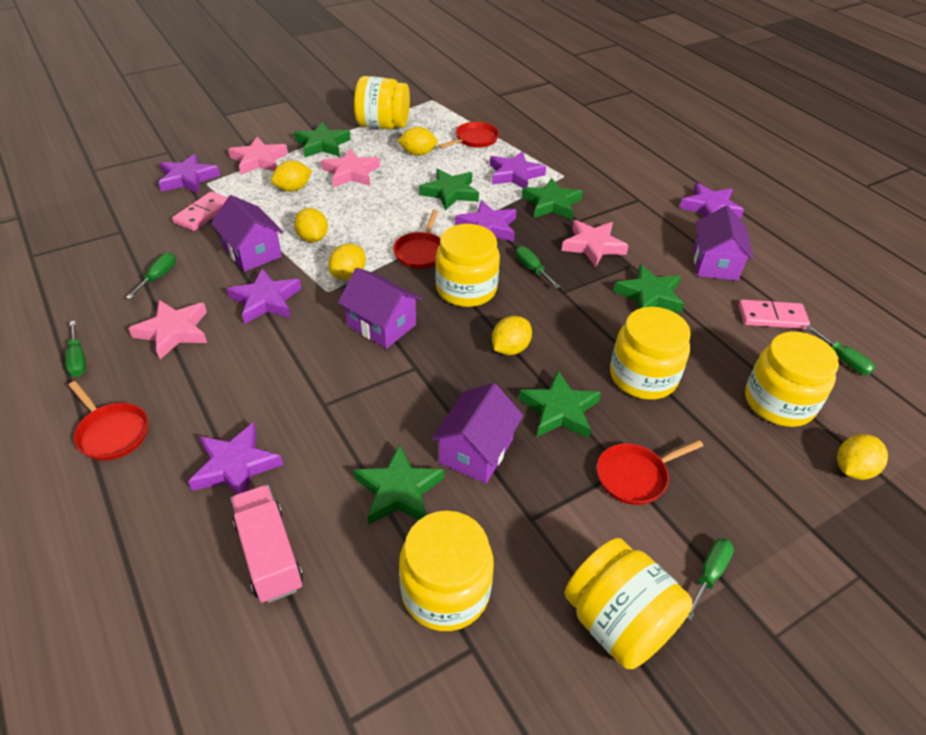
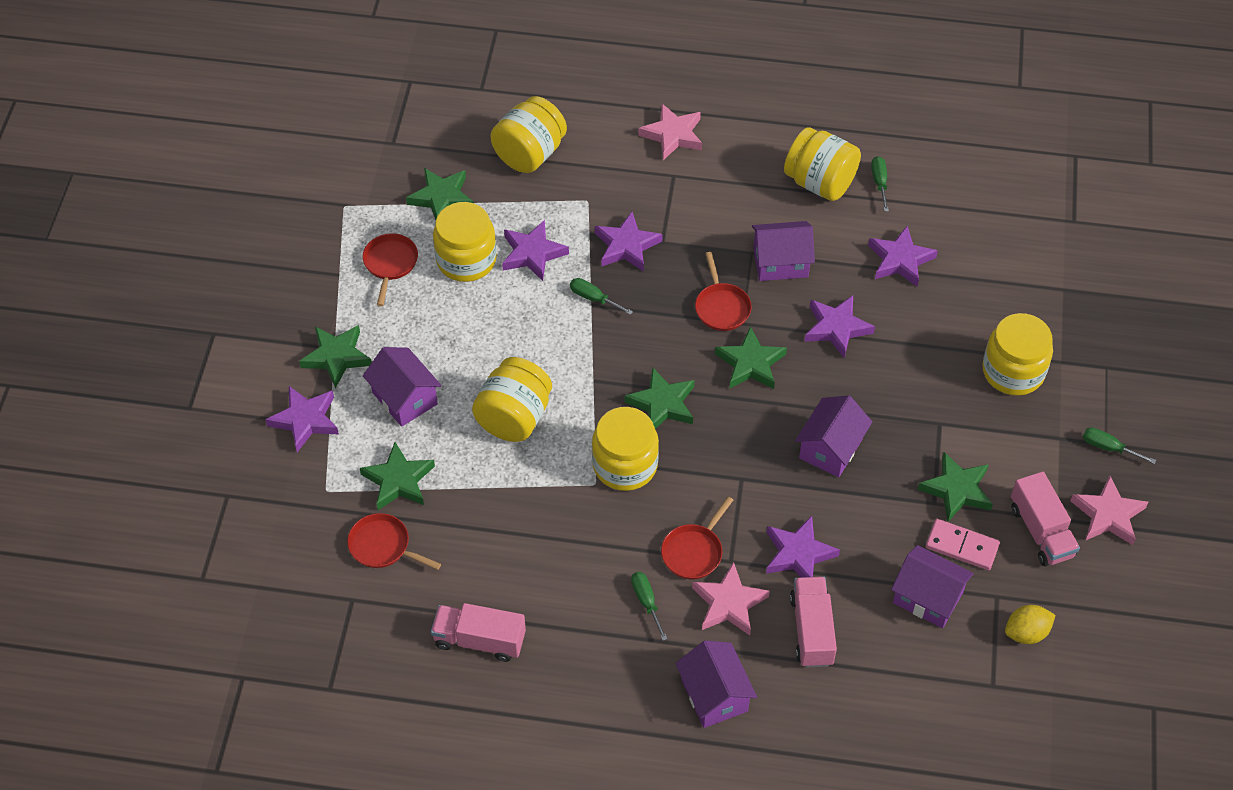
green screwdriver: [65,321,86,377] [126,252,176,299] [515,246,560,288] [687,538,734,621] [806,325,875,375] = 5 -> [570,278,633,315] [631,572,667,641] [871,156,889,212] [1083,427,1156,464] = 4
pink domino: [172,191,228,231] [739,300,810,329] = 2 -> [926,519,1000,570] = 1
pink star: [128,300,207,359] [228,137,288,175] [321,149,380,187] [561,220,629,267] = 4 -> [639,104,702,160] [692,562,770,636] [1070,476,1149,545] = 3
pink truck: [230,485,303,603] = 1 -> [431,603,526,662] [790,577,837,668] [1011,472,1080,566] = 3
purple house: [211,195,283,272] [338,268,422,349] [431,383,524,484] [693,205,754,281] = 4 -> [363,347,442,427] [675,640,757,728] [752,221,815,281] [795,395,872,477] [891,545,974,628] = 5
yellow lemon: [271,160,312,192] [294,208,328,242] [329,244,366,280] [397,127,438,156] [492,316,532,355] [837,434,888,480] = 6 -> [1005,605,1055,644] = 1

